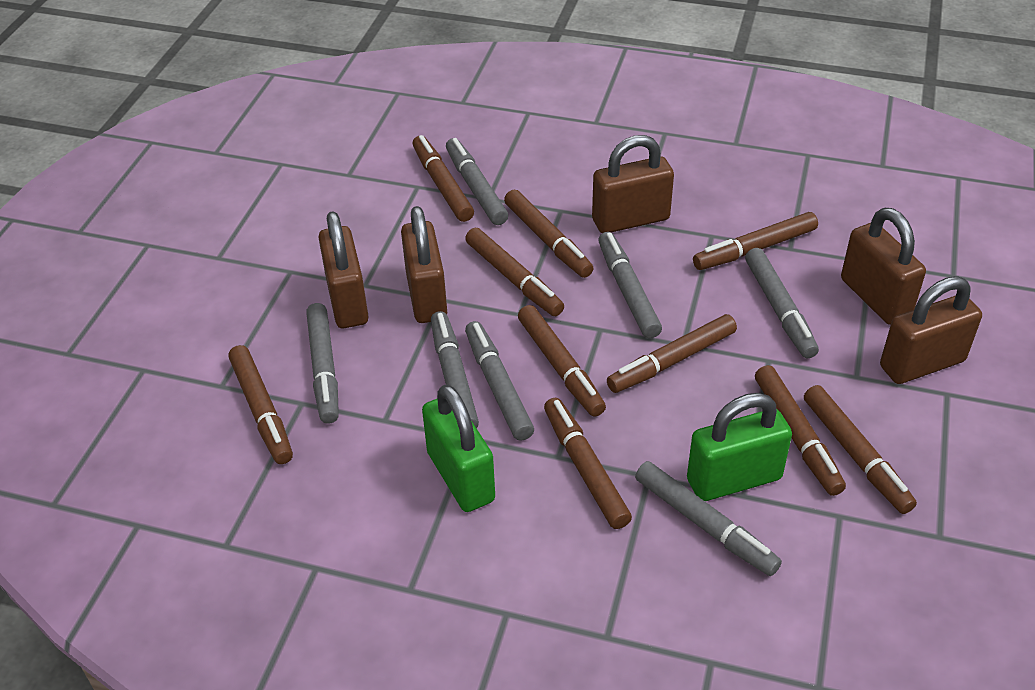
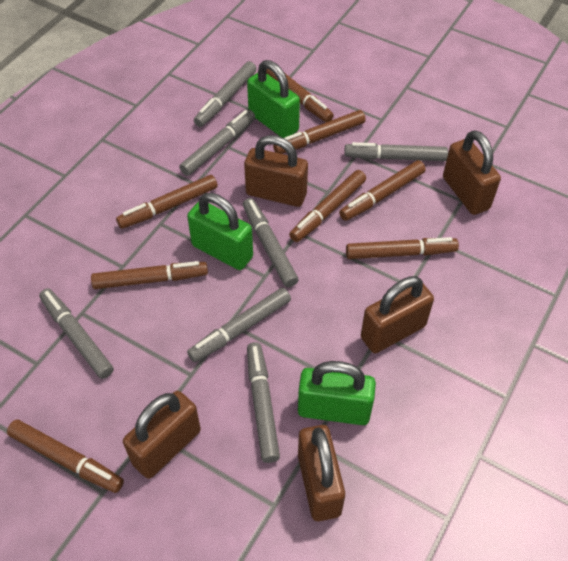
brown marker: [228,345,293,464] [413,135,474,222] [465,228,564,316] [504,190,594,278] [518,305,606,417] [544,398,632,529] [607,314,737,393] [693,212,818,270] [755,365,846,496] [804,385,917,514] = 10 -> [7,420,124,493] [91,261,208,289] [116,175,218,229] [266,69,334,122] [273,110,366,154] [289,170,366,242] [339,160,426,221] [346,237,459,259] = 8
green padlock: [422,385,495,512] [687,393,792,501] = 2 -> [187,193,253,270] [247,60,300,138] [298,361,376,425] = 3

